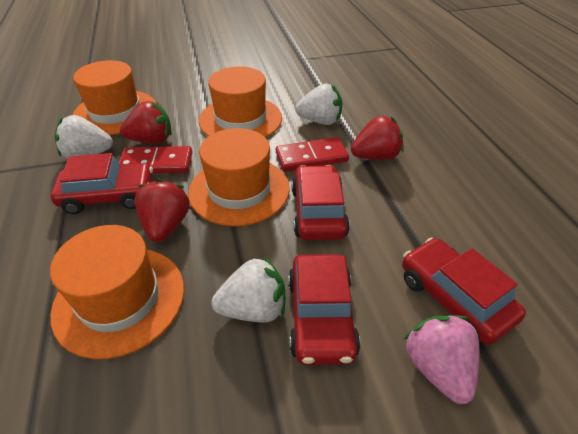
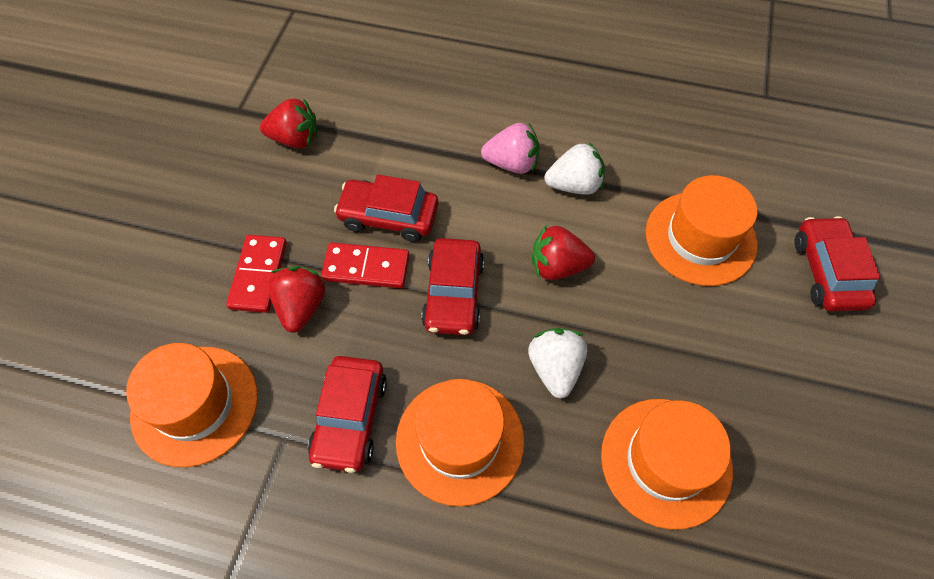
white strawberry: [55,115,113,159] [211,256,285,322] [295,84,343,125] = 3 -> [528,328,587,398] [545,142,605,195] = 2

